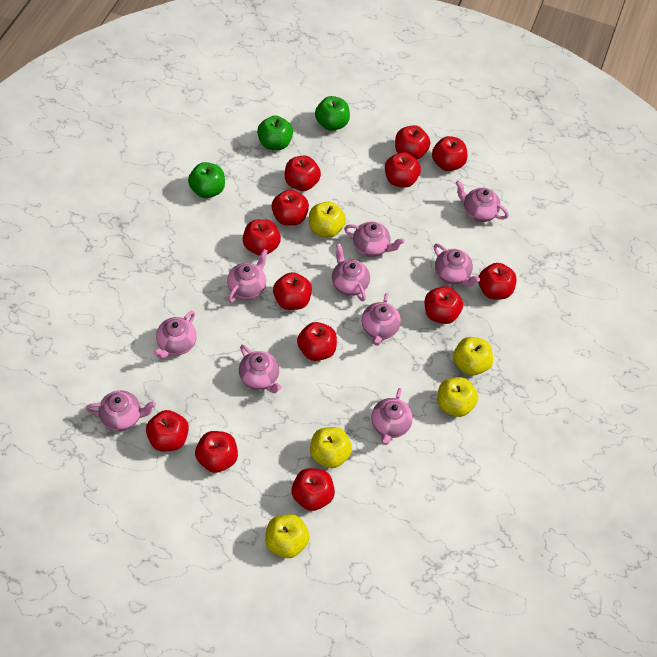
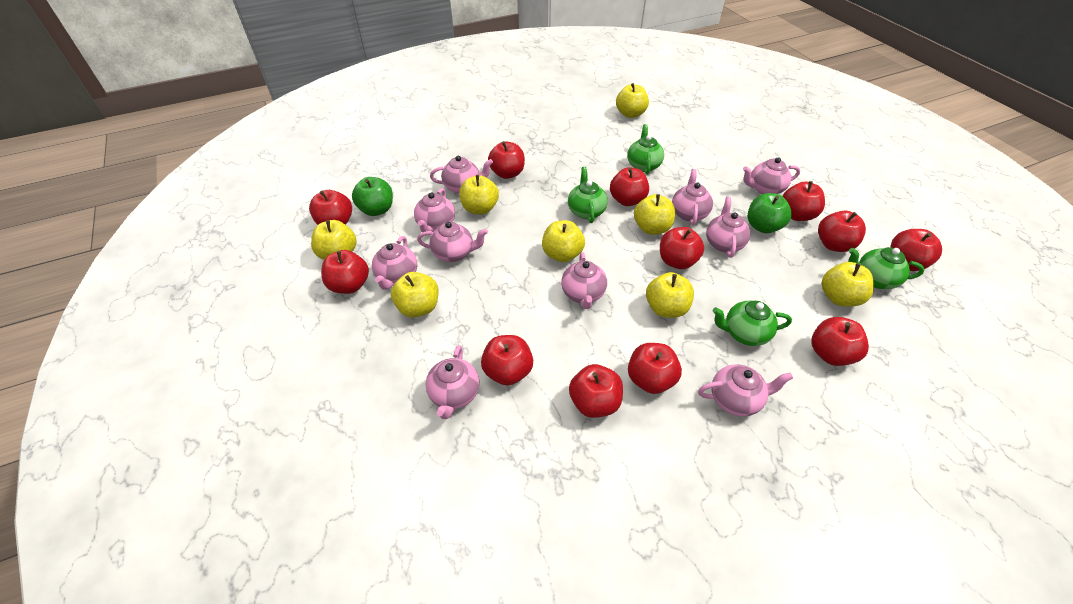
green apple: [188,162,225,198] [257,115,293,150] [315,96,350,131] = 3 -> [352,177,393,216] [748,193,792,233] = 2
green teapot: none = 0 -> [568,167,608,223] [627,124,664,174] [713,301,792,346] [848,247,925,289] = 4
red apple: [146,410,189,451] [195,431,238,473] [243,219,281,256] [272,190,309,226] [273,272,312,310] [285,156,321,191] [292,468,335,511] [297,322,337,361] [385,152,421,188] [395,125,430,160] [425,286,463,324] [432,136,467,171] [478,263,517,299] = 13 -> [309,190,352,225] [321,250,369,294] [481,335,533,385] [488,141,525,179] [569,364,623,418] [610,167,649,206] [628,343,682,394] [660,227,704,269] [783,181,825,221] [811,317,869,366] [818,211,866,252] [891,229,942,271] = 12
yellow apple: [265,514,309,558] [309,202,346,238] [310,427,352,468] [437,377,478,417] [453,337,493,376] = 5 -> [311,220,357,260] [391,272,439,317] [459,175,499,214] [542,220,585,262] [616,83,649,118] [634,194,676,235] [646,272,694,318] [822,262,874,307] = 8

